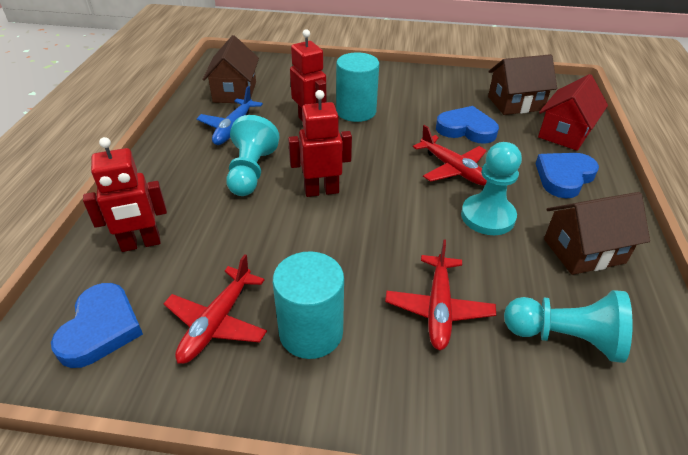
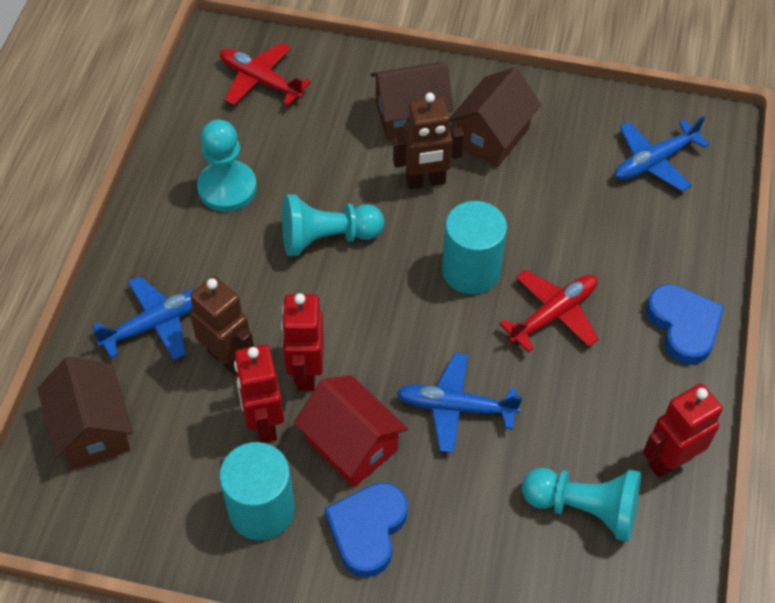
blue heart: [51,283,143,368] [436,106,499,144] [535,153,599,198] = 3 -> [324,482,408,577] [646,284,724,365] = 2
blue plane: [197,86,263,145] = 1 -> [93,276,195,360] [396,353,522,453] [615,116,710,191] = 3
brown robot: none = 0 -> [190,276,254,376] [393,93,464,189] = 2
red plane: [163,254,267,364] [385,239,496,350] [413,125,487,186] = 3 -> [220,43,311,106] [499,270,599,353] = 2

